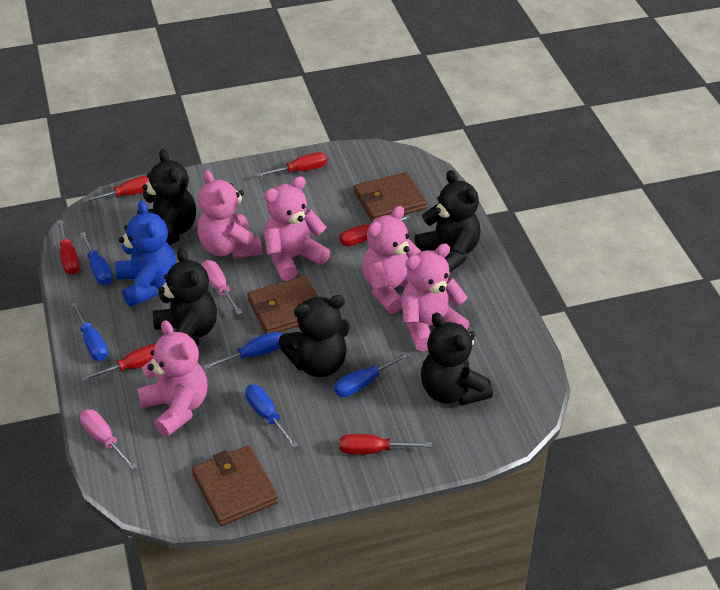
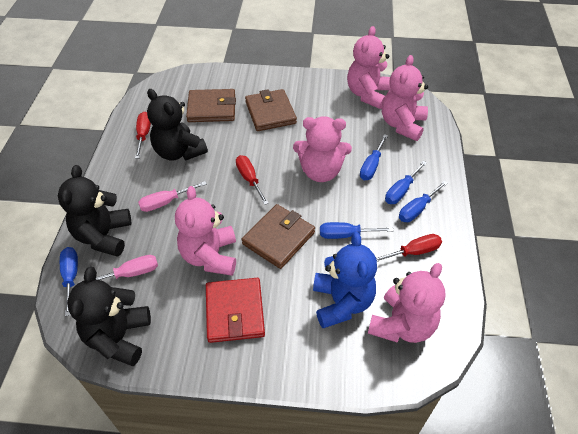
black teddy bear: [137,149,196,245] [153,248,217,345] [279,295,350,377] [415,170,481,273] [421,312,493,406] = 5 -> [58,165,131,257] [67,267,151,366] [147,89,208,161] = 3
red screwdriver: [57,220,80,275] [81,343,156,382] [82,175,149,203] [256,152,327,177] [339,215,411,246] [340,434,431,454] = 6 -> [135,112,151,159] [236,155,269,205] [376,234,442,262] = 3
red wallet: none = 0 -> [206,278,265,343] = 1

